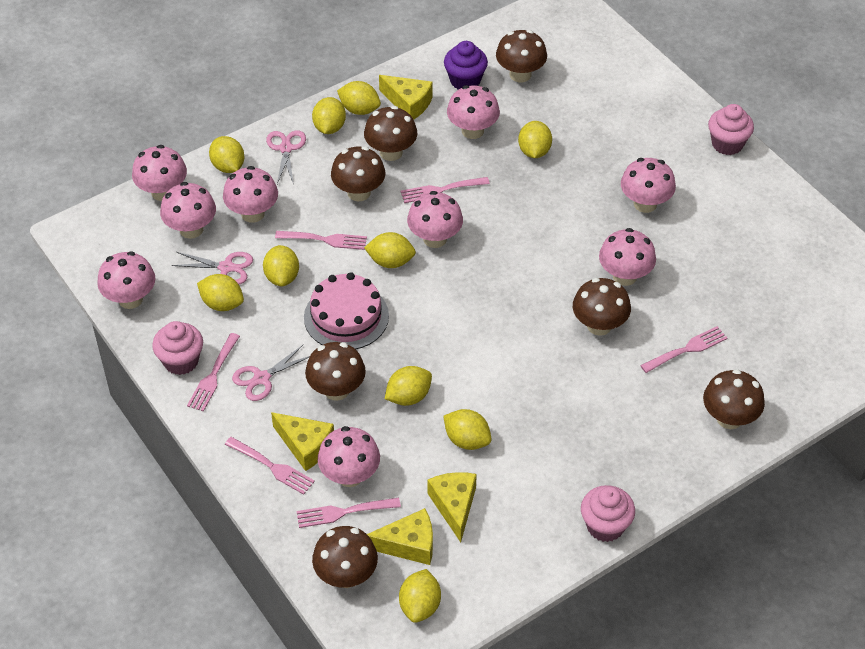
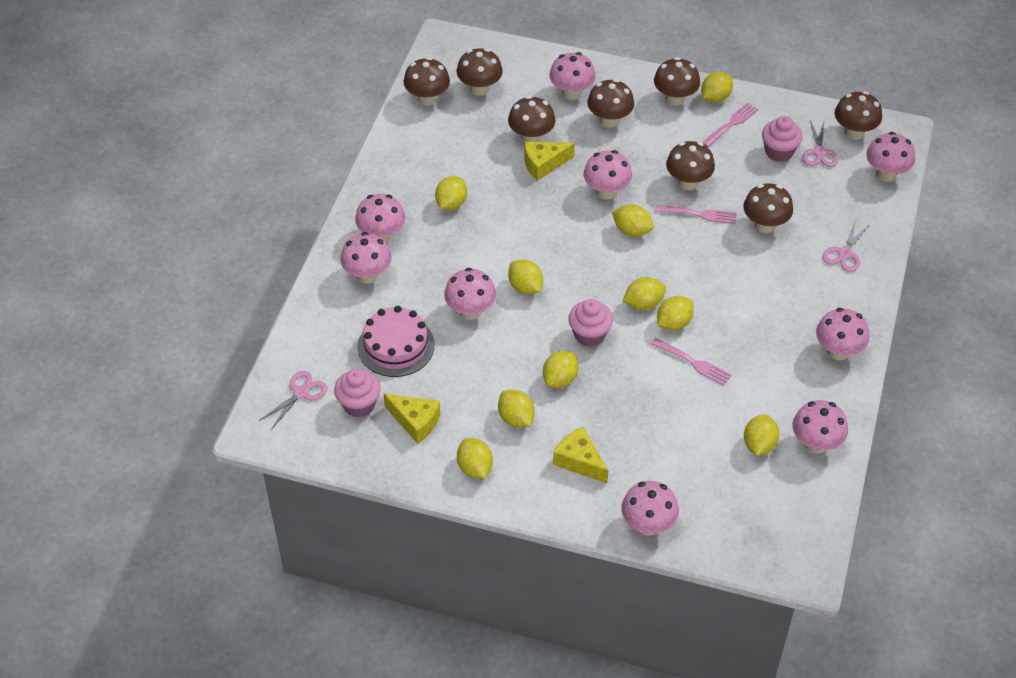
brown mushroom: [305,342,366,401] [312,526,378,588] [331,146,385,201] [364,106,417,161] [496,30,547,82] [573,278,631,336] [703,369,765,429] = 7 -> [404,57,450,106] [457,48,503,96] [508,96,555,142] [587,79,634,128] [654,57,700,106] [666,141,715,190] [743,183,793,233] [835,91,882,140] = 8
pink fork: [187,333,240,411] [225,437,315,495] [275,231,367,250] [296,498,401,528] [401,177,490,203] [640,326,727,373] = 6 -> [651,338,732,386] [656,205,737,224] [702,103,759,147] = 3
purple cupcake: [444,41,488,90] = 1 -> none = 0
yellow cheese: [271,412,334,471] [367,508,433,565] [379,75,433,120] [427,472,477,542] = 4 -> [384,394,440,444] [524,142,575,181] [553,427,608,483] = 3

